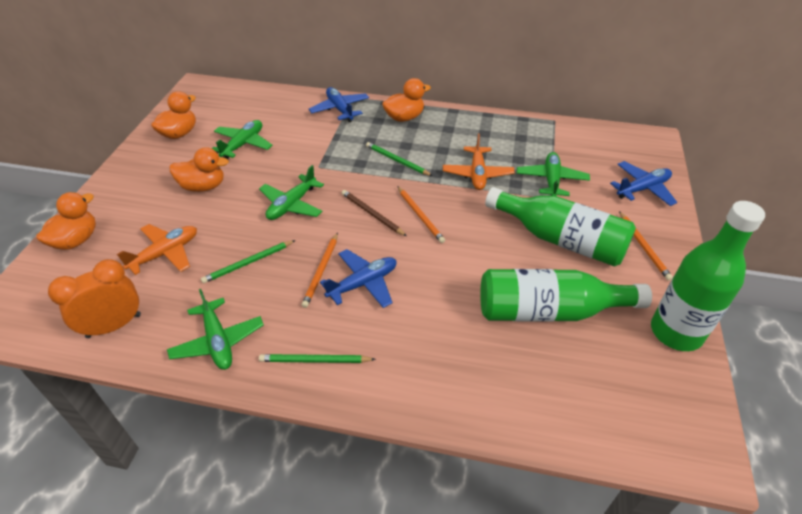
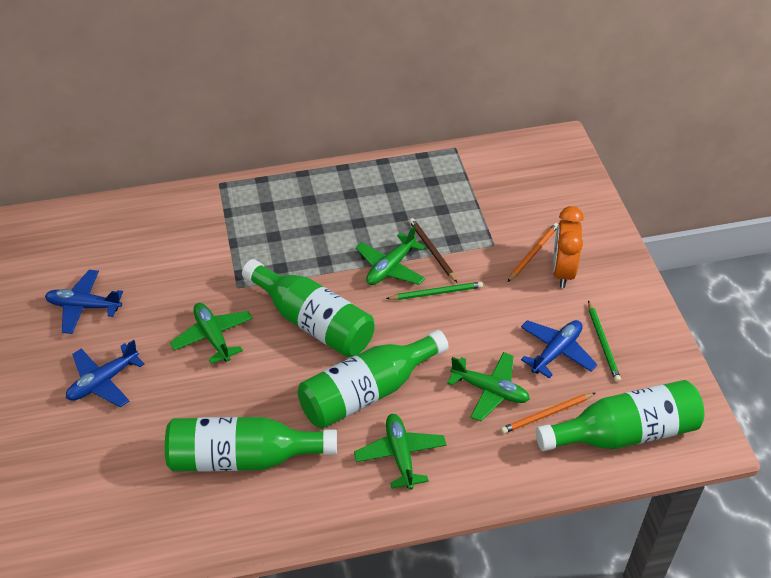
green bottle: [480,269,652,322] [485,187,636,267] [651,201,765,351] = 3 -> [165,417,337,472] [242,259,375,358] [298,330,449,428] [536,380,704,451] = 4
green pencil: [201,240,295,283] [259,354,376,363] [366,142,432,176] = 3 -> [386,282,483,300] [588,301,621,382] = 2
orange duck: [36,192,96,250] [151,91,196,139] [170,147,229,192] [382,78,431,122] = 4 -> none = 0
orange pencil: [302,233,338,308] [397,186,445,243] [619,211,673,281] = 3 -> [501,393,595,434] [508,223,558,282] = 2
orange plane: [117,224,197,275] [443,133,515,190] = 2 -> none = 0

